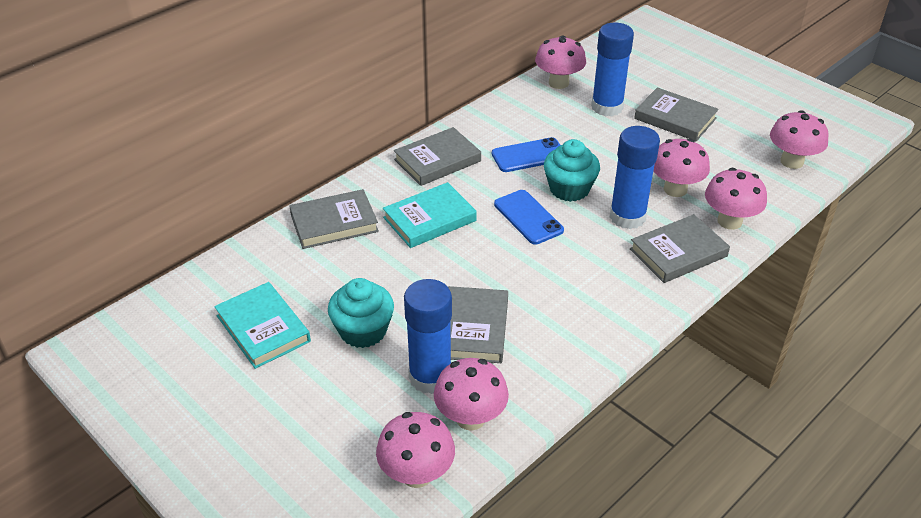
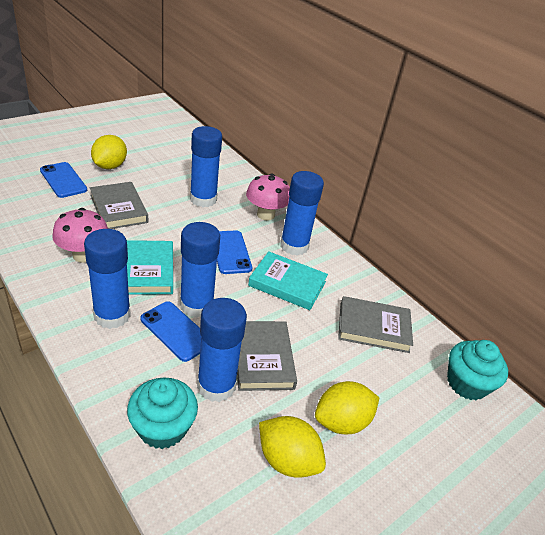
blue glue stick: [404,279,452,394] [591,22,634,116] [610,126,660,229] = 3 -> [84,229,131,329] [180,222,220,318] [190,126,222,207] [197,298,247,402] [280,171,324,256] = 5
blue phone: [492,137,560,172] [494,190,564,245] = 2 -> [40,162,87,198] [141,301,201,362] [217,230,252,274] = 3
grey book: [289,189,379,249] [394,127,481,186] [448,286,508,363] [630,214,730,283] [634,87,719,141] = 5 -> [90,182,148,229] [237,321,297,391] [338,296,413,353] = 3
pink mushroom: [376,412,455,488] [434,358,509,431] [535,36,586,89] [654,139,710,197] [705,168,767,230] [770,110,829,169] = 6 -> [52,208,108,263] [246,174,290,221] = 2
yellow lemon: none = 0 -> [91,135,127,169] [259,416,326,478] [315,381,379,434] = 3

